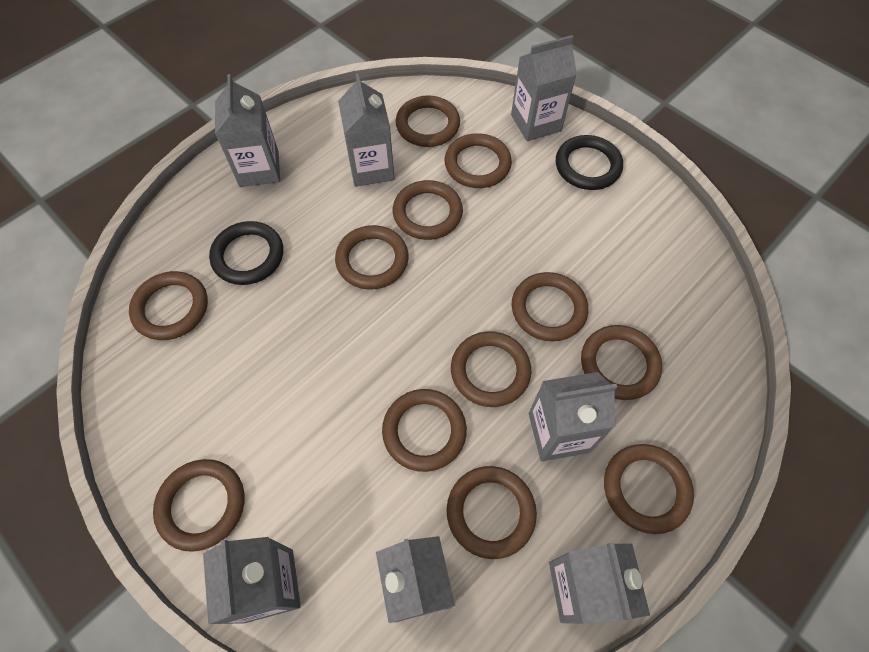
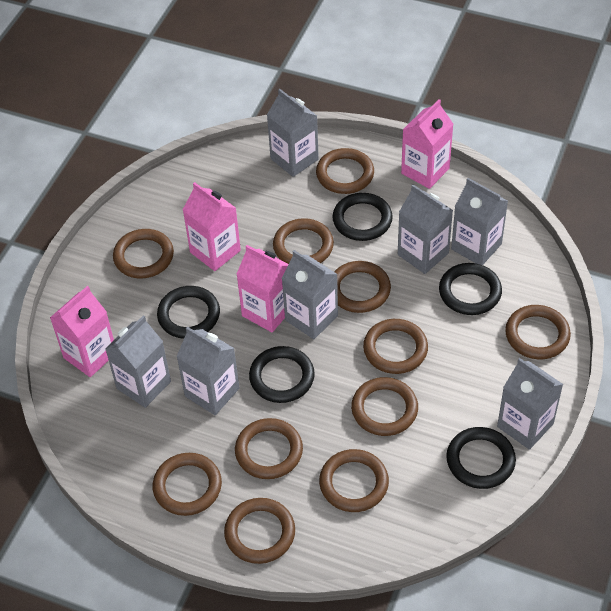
black ring: [209,221,283,285] [556,135,623,190] = 2 -> [157,286,220,339] [249,346,315,403] [332,193,393,241] [439,263,502,315] [446,427,516,489] = 5
brown ring: [129,271,208,340] [153,459,245,552] [335,225,409,290] [382,389,467,472] [393,180,463,240] [396,95,460,147] [444,133,512,188] [447,466,537,559] [451,331,532,407] [512,272,588,342] [581,325,662,400] [604,444,694,534] = 12 -> [113,229,174,279] [153,453,222,516] [224,498,295,564] [235,418,303,479] [273,218,334,264] [316,148,374,194] [319,449,389,512] [334,261,391,313] [351,377,418,436] [363,319,428,374] [505,305,571,359] = 11
pink carton: none = 0 -> [50,286,114,377] [183,182,241,271] [236,245,289,332] [401,99,454,189] = 4

